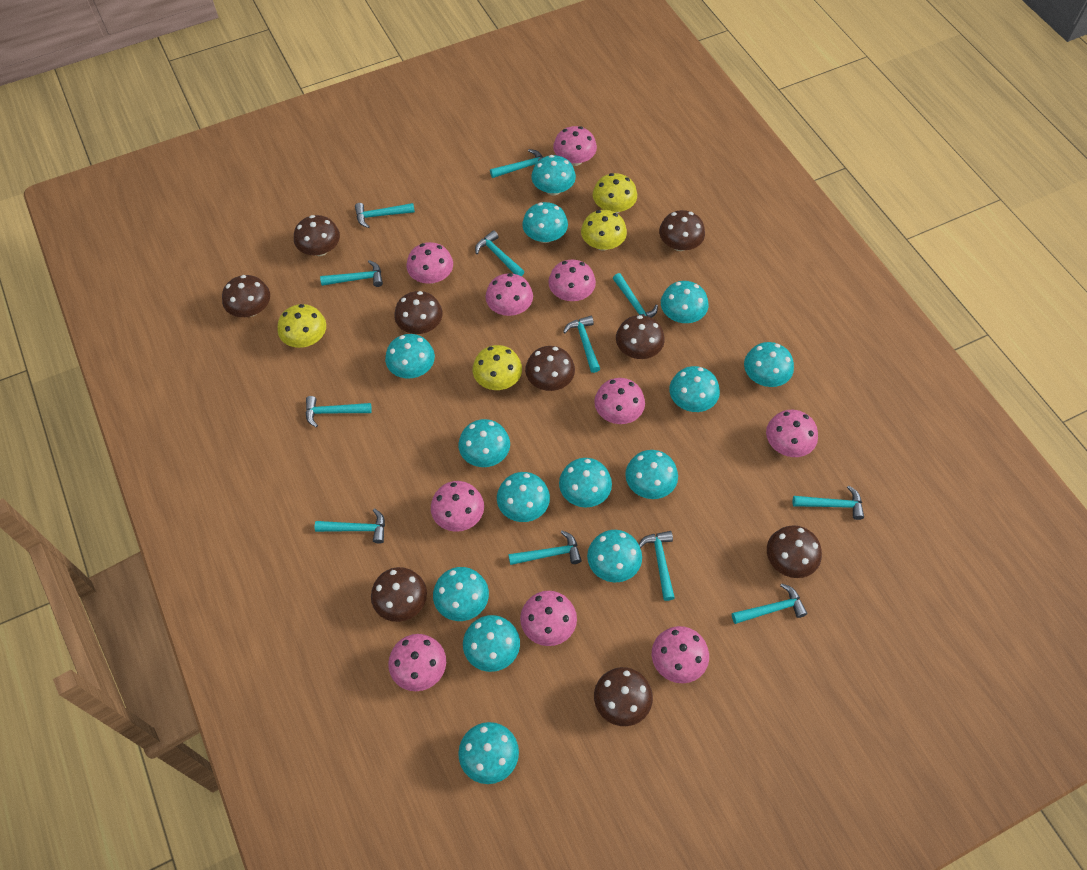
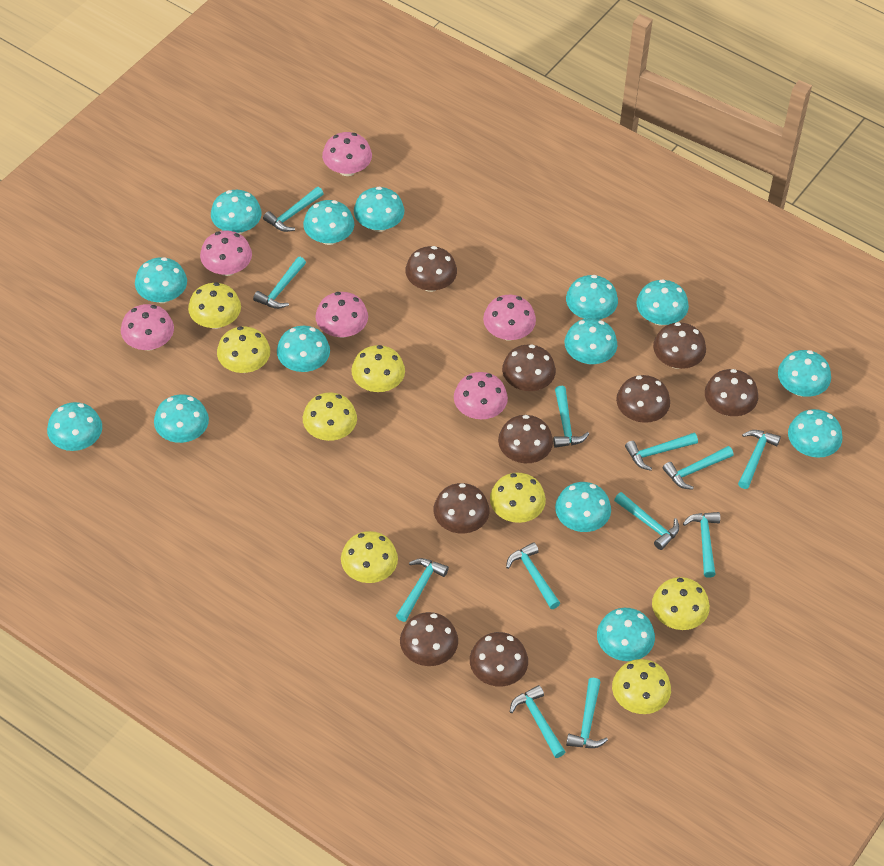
pink mushroom: [388,634,446,691] [407,242,453,284] [431,481,484,532] [485,273,533,316] [520,591,577,646] [548,260,596,301] [553,126,597,166] [594,378,645,424] [652,626,709,683] [766,410,818,457] = 10 -> [121,304,174,351] [200,230,252,276] [315,292,368,338] [322,132,372,176] [454,372,508,419] [483,295,536,341] = 6
yellow mushroom: [278,304,326,348] [473,345,522,390] [581,210,627,251] [593,173,637,213] = 4 -> [188,282,241,329] [217,326,270,373] [303,392,357,441] [341,531,398,583] [351,345,405,392] [490,472,546,523] [612,659,671,714] [652,577,710,630] = 8

